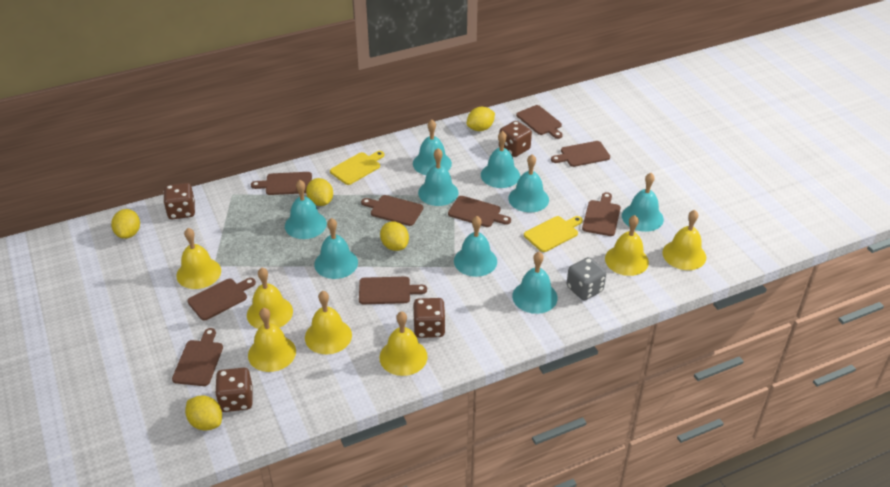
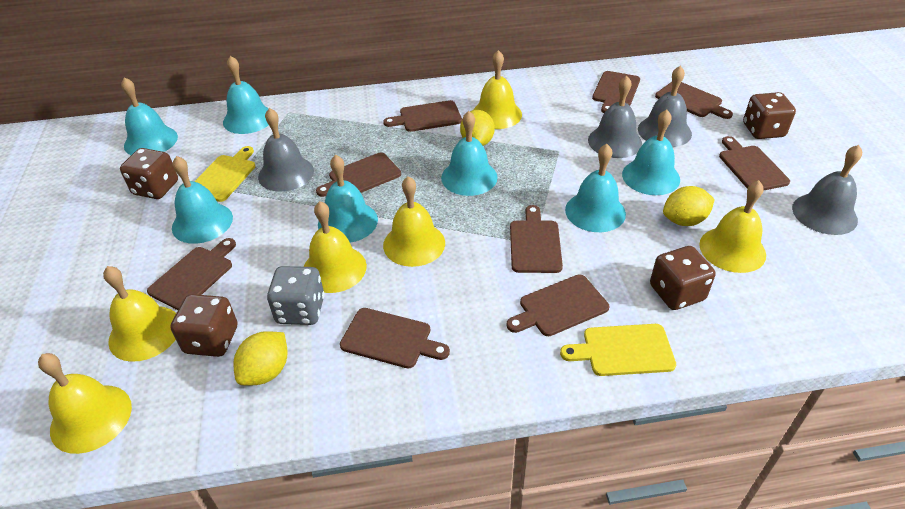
grey bell: none = 0 -> [258,108,314,192] [588,76,642,158] [638,65,692,147] [792,145,862,235] = 4
turquoise bell: [285,180,327,239] [314,218,358,279] [413,119,452,175] [418,148,459,206] [454,216,497,277] [481,131,520,188] [508,154,549,212] [512,252,558,314] [622,173,664,232] = 9 -> [121,77,178,155] [172,156,233,244] [223,56,269,134] [318,155,378,242] [441,111,498,196] [565,144,626,232] [622,109,680,195] = 7
yellow bell: [176,228,221,289] [247,268,293,329] [248,308,296,372] [305,291,352,354] [379,311,428,376] [605,215,649,276] [662,210,706,270] = 7 -> [38,353,132,454] [103,266,176,362] [303,201,367,293] [383,176,445,267] [473,50,522,129] [699,180,766,273] = 6
yellow lemon: [111,209,140,239] [185,395,222,431] [306,178,333,206] [380,222,409,251] [467,107,495,131] = 5 -> [233,331,288,386] [460,110,495,146] [663,186,715,226] = 3

